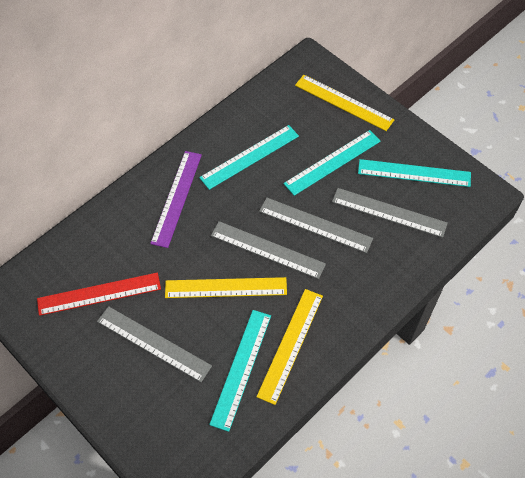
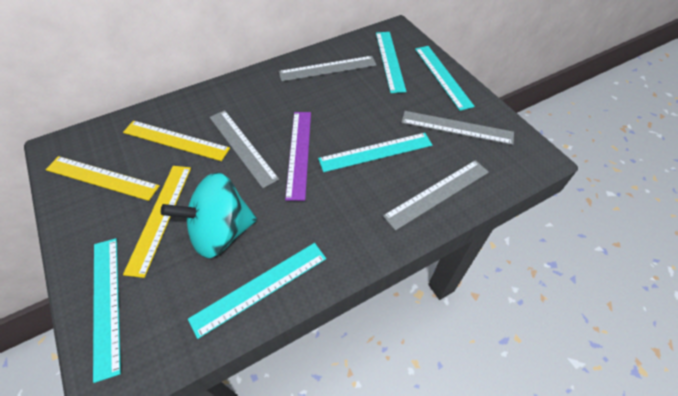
red ruler: [37,273,161,316] = 1 -> none = 0
turquoise ruler: [199,125,299,190] [209,310,271,432] [283,130,381,196] [358,159,471,187] = 4 -> [93,238,121,383] [188,243,326,339] [318,133,432,172] [376,32,406,93] [415,46,475,111] = 5
turquoise spinning top: none = 0 -> [161,172,257,258] = 1

